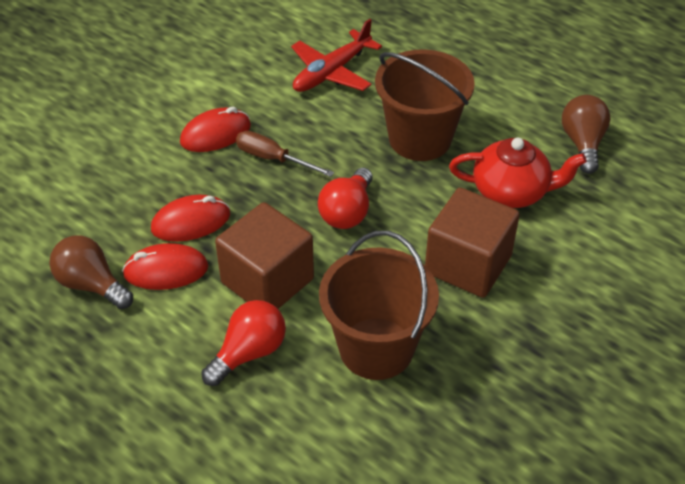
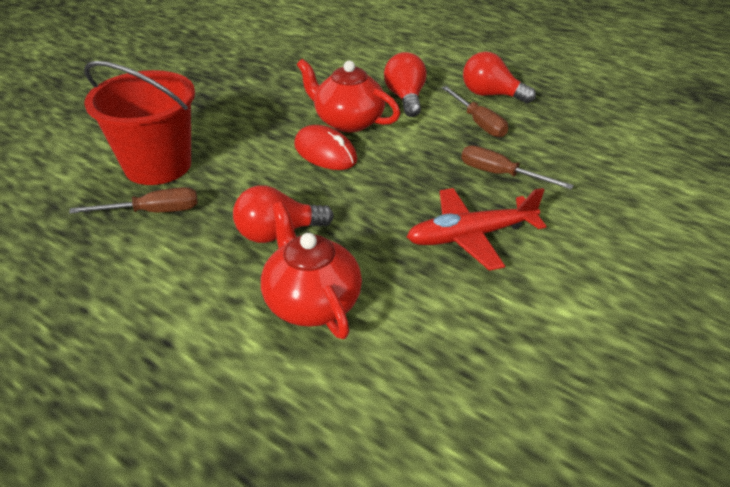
brown bucket: [319,231,439,380] [375,49,475,161] = 2 -> none = 0
brown cube: [215,202,314,309] [425,188,520,298] = 2 -> none = 0
brown light bulb: [49,235,133,309] [562,95,611,174] = 2 -> none = 0
brown screwdriver: [236,131,334,177] = 1 -> [69,187,198,214] [442,86,508,137] [461,145,574,189] = 3
red bucket: none = 0 -> [84,61,195,185] = 1
red light bulb: [201,300,286,386] [318,167,373,229] = 2 -> [233,185,334,243] [384,52,427,117] [463,52,536,103] = 3
red mouse: [122,243,208,290] [151,195,230,242] [180,107,251,152] = 3 -> [294,125,357,170] = 1
red teapot: [449,138,587,208] = 1 -> [261,202,362,339] [297,59,401,132] = 2

